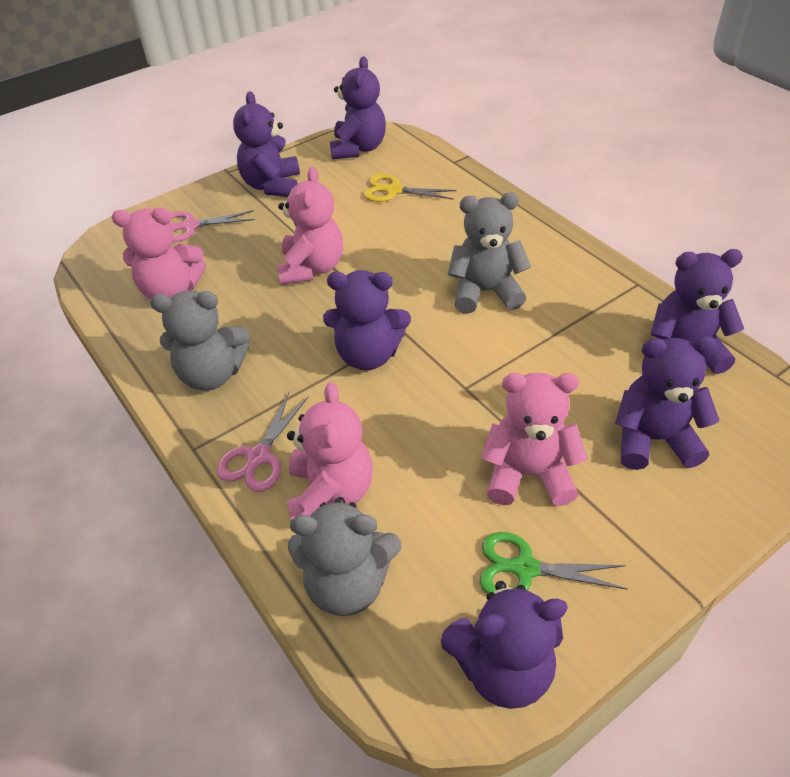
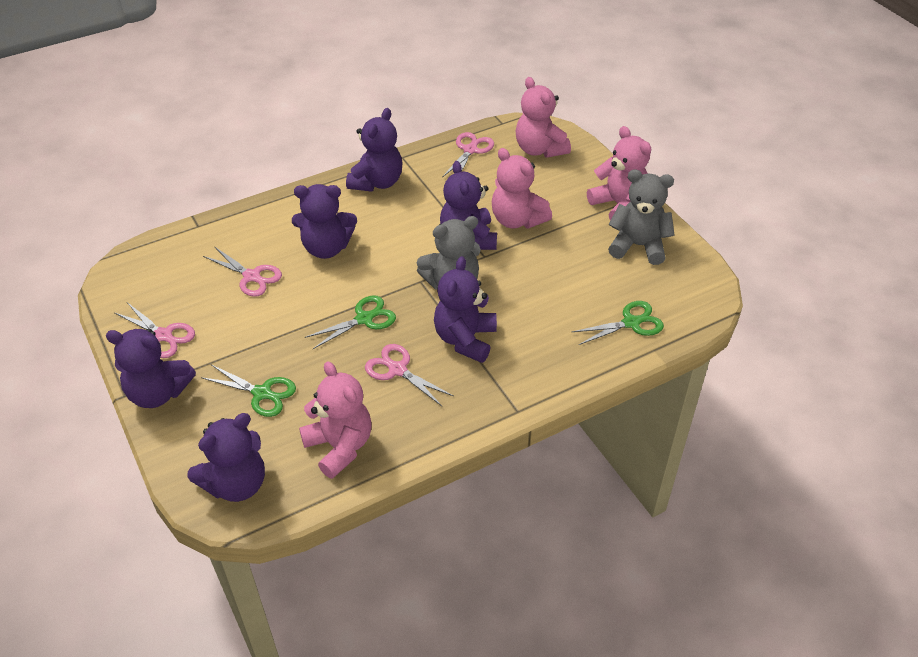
green scissors: [479,532,628,594] = 1 -> [201,365,296,417] [305,295,396,349] [572,301,664,345] = 3
grey teddy bear: [150,290,250,391] [288,497,401,616] [448,192,531,314] = 3 -> [417,216,481,290] [608,170,675,265] = 2
pink scissors: [170,210,255,242] [217,393,308,492] = 2 -> [114,302,195,358] [203,247,282,297] [365,344,453,406] [443,132,494,177] = 4
yellow scissors: [364,174,456,202] = 1 -> none = 0

